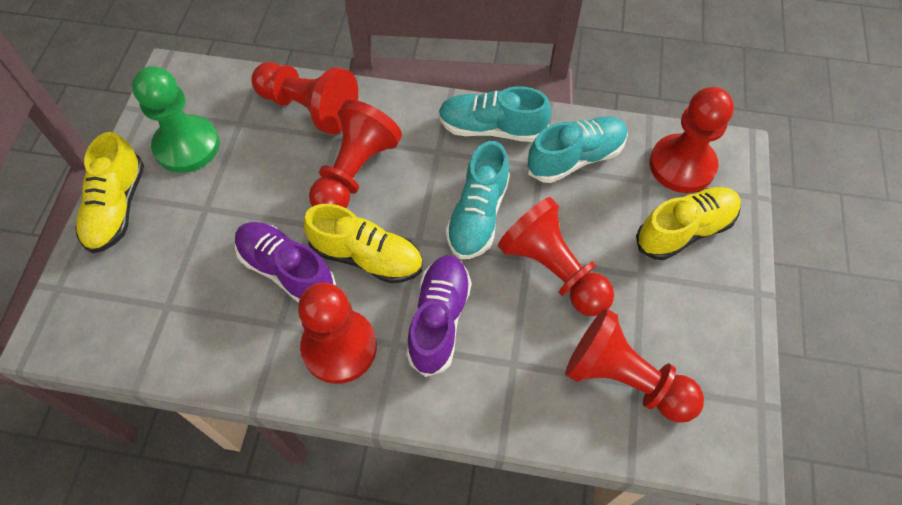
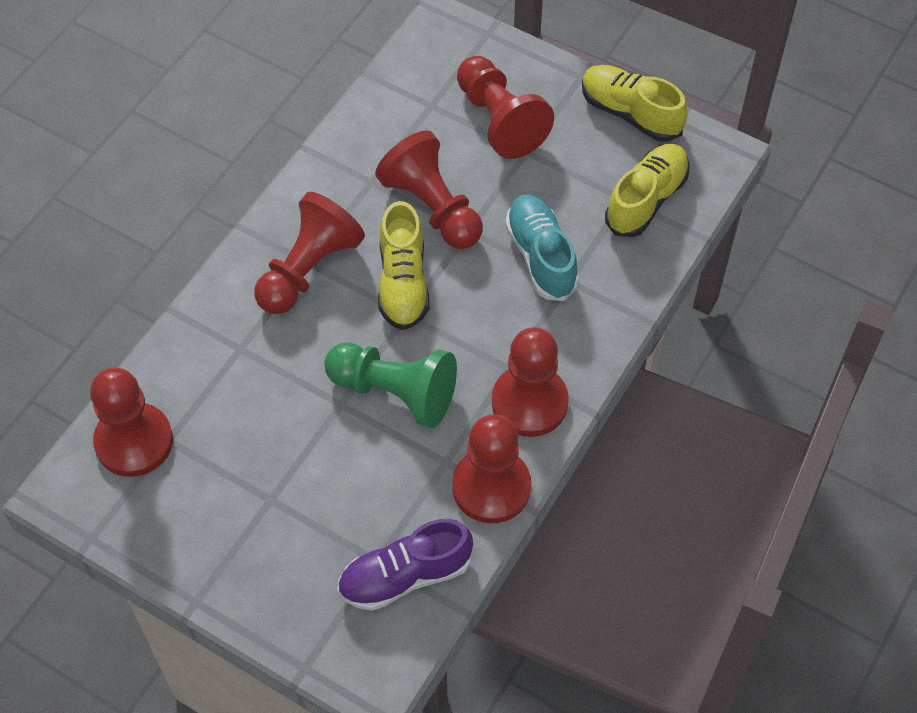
purple shoe: [235,222,336,303] [406,255,471,377] = 2 -> [337,519,473,611] = 1
turquoise shoe: [438,86,551,142] [446,141,510,259] [527,117,628,183] = 3 -> [505,194,579,301] = 1

